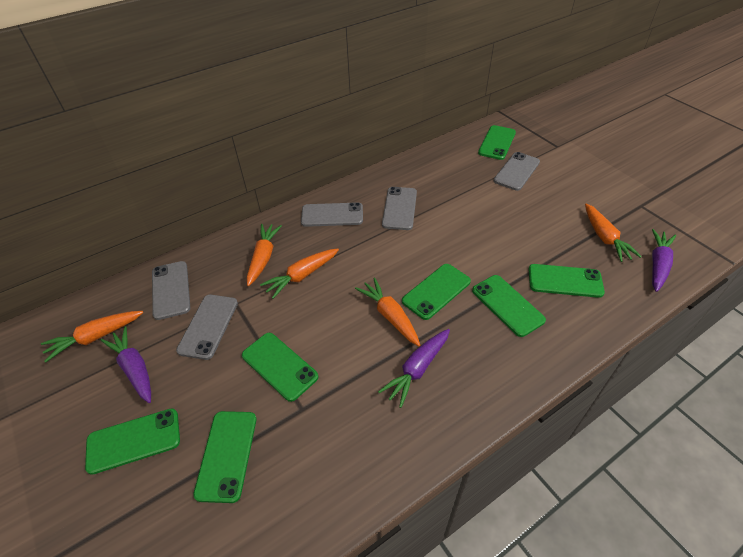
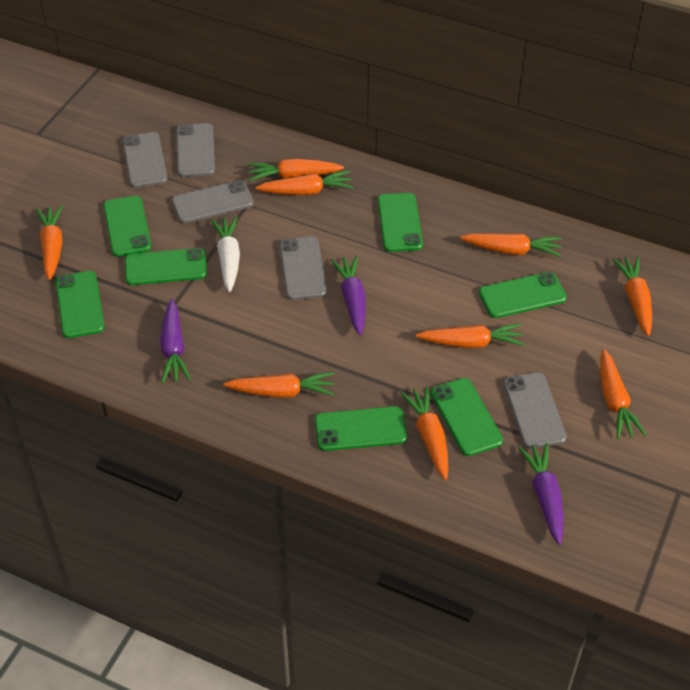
orange carrot: [41,311,143,363] [247,224,282,286] [260,248,339,299] [355,278,420,346] [585,203,642,262] = 5 -> [36,205,63,280] [224,372,335,398] [248,158,344,181] [255,170,354,195] [400,386,448,480] [416,323,525,348] [460,233,562,257] [600,349,647,439] [612,256,652,336] = 9
white carrot: none = 0 -> [211,216,240,292] = 1

